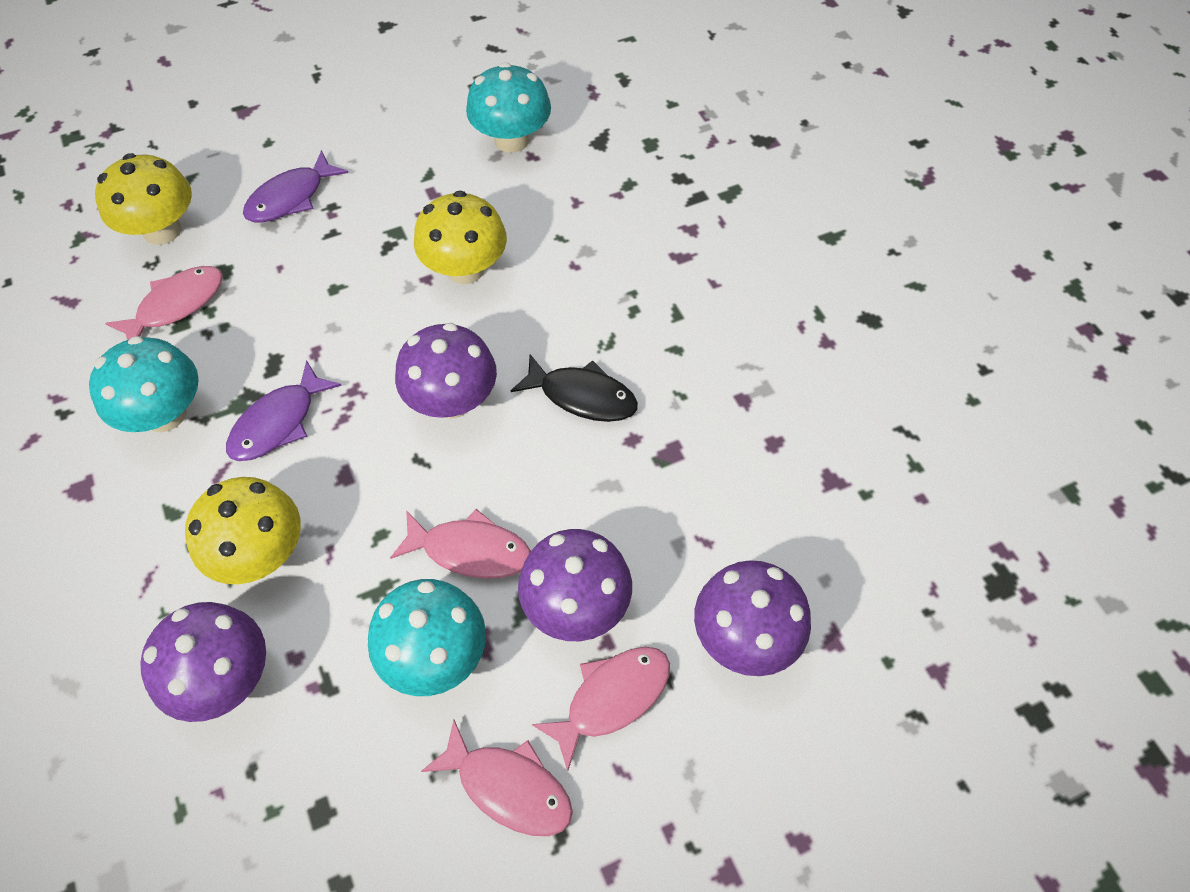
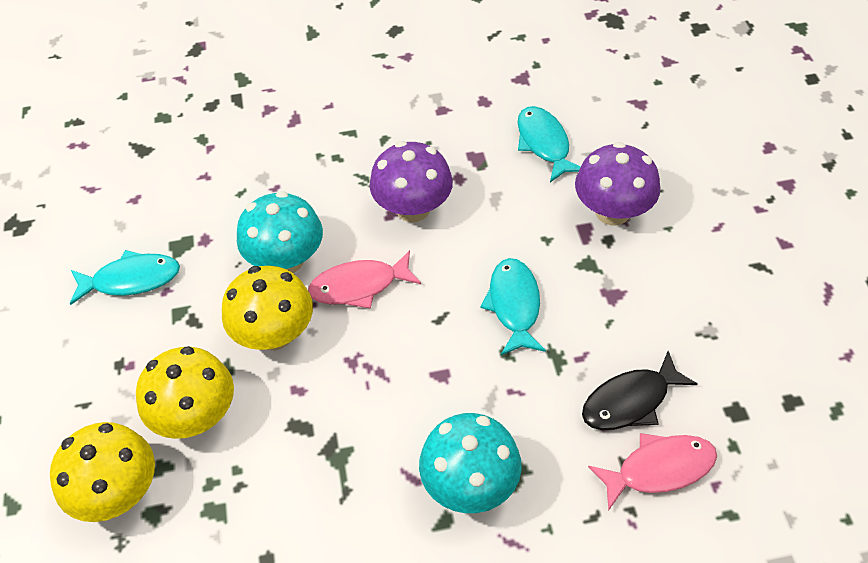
pink fish: [105,266,223,340] [390,509,531,579] [421,720,573,836] [532,647,670,771] = 4 -> [308,250,421,309] [588,433,717,511] = 2
purple fish: [226,360,342,461] [243,150,348,222] = 2 -> none = 0
purple mushroom: [140,602,266,722] [395,323,497,419] [518,529,632,641] [694,560,811,676] = 4 -> [370,141,453,222] [575,142,660,225] = 2
turquoise fish: none = 0 -> [70,250,180,305] [480,258,546,355] [518,106,581,182] = 3
turquoise mushroom: [89,336,199,432] [368,579,486,696] [466,62,551,153] = 3 -> [237,191,323,273] [419,413,522,513] = 2

